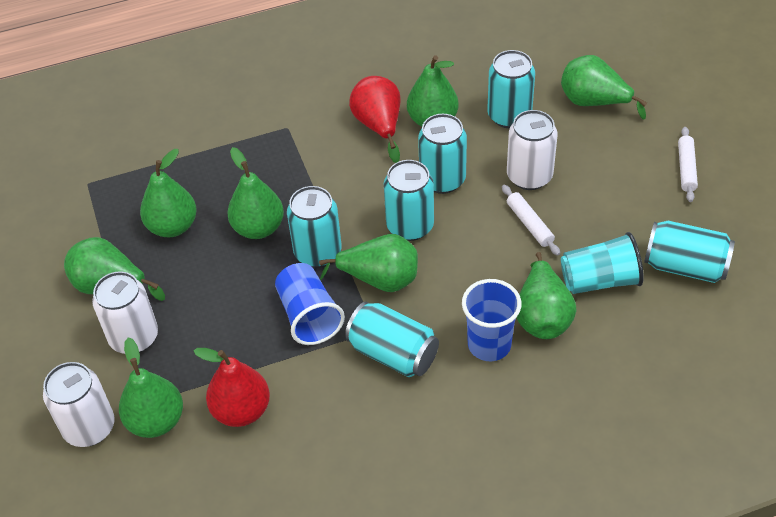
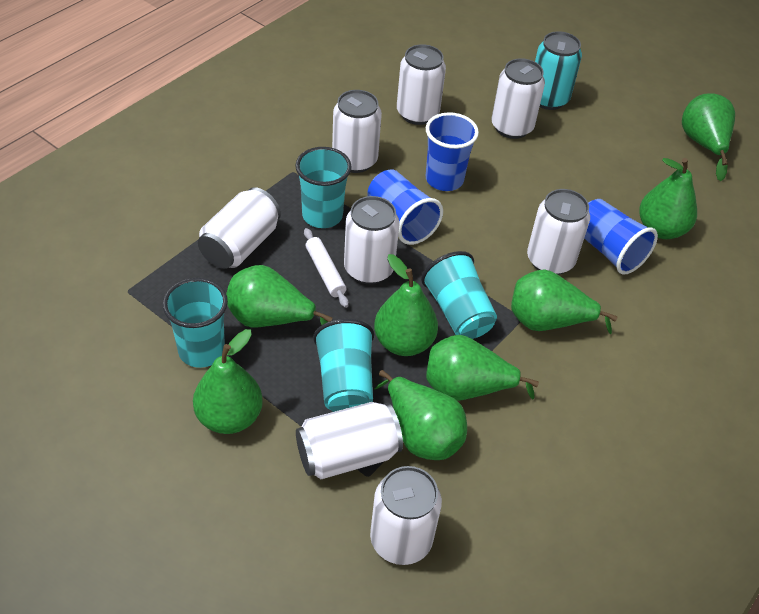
blue cup: [275,263,345,345] [462,279,521,361] = 2 -> [367,169,443,245] [426,112,479,191] [584,199,658,275] = 3
red pear: [194,348,270,427] [349,76,401,163] = 2 -> none = 0
turquoise can: [287,186,342,268] [345,302,439,377] [384,160,434,241] [418,114,467,194] [487,50,535,128] [644,221,735,283] = 6 -> [535,31,582,110] = 1
turquoise cup: [561,232,644,294] = 1 -> [163,278,228,368] [295,147,352,228] [313,319,374,412] [421,251,497,339] = 4
white can: [43,362,115,447] [92,271,158,354] [507,110,557,190] = 3 -> [198,187,281,269] [296,402,403,479] [332,90,382,173] [344,196,399,284] [370,466,442,565] [397,44,446,125] [491,58,545,139] [527,189,590,275] = 8
white rolling pin: [502,185,560,256] [678,127,698,202] = 2 -> [304,228,349,308] = 1

